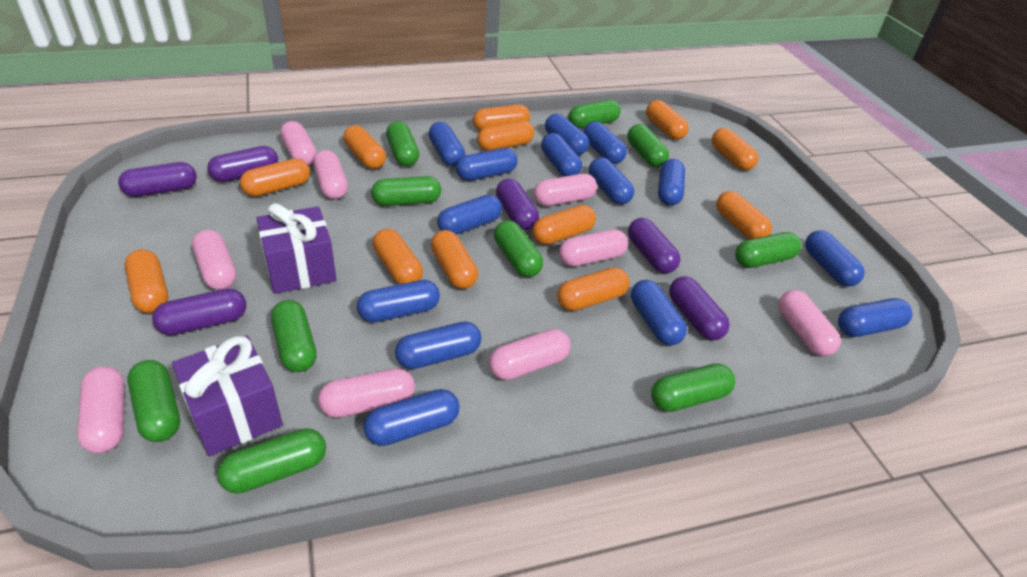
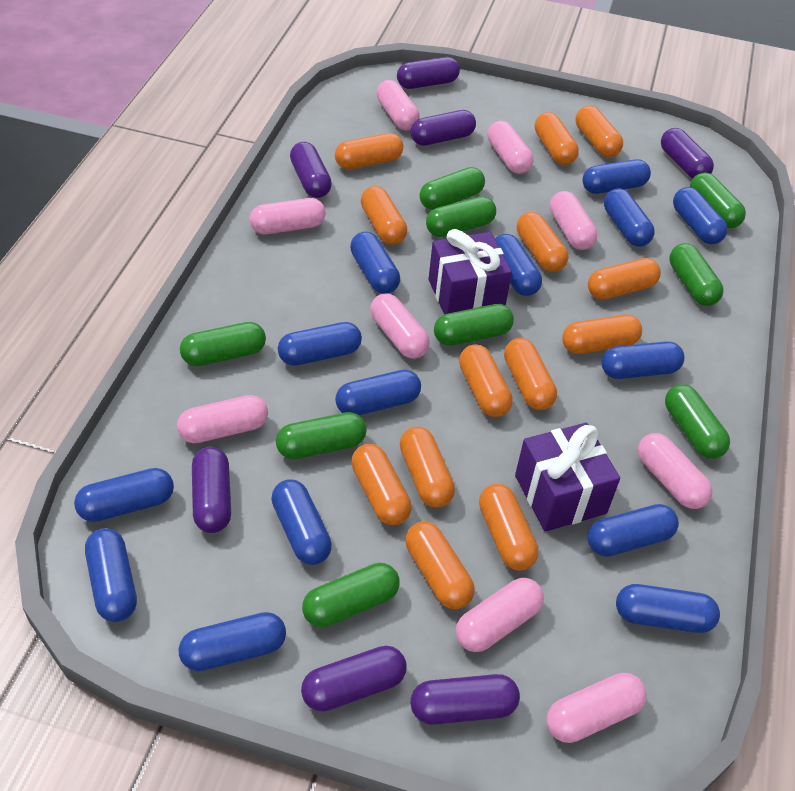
green capsule: [127,360,180,442] [217,428,326,494] [271,300,317,372] [371,176,441,206] [386,121,419,166] [494,220,543,277] [568,100,621,128] [627,124,669,167] [651,364,735,412] [735,232,801,268] = 10 -> [180,322,266,366] [276,412,367,459] [302,563,399,627] [419,167,485,210] [426,196,496,237] [434,304,514,346] [665,384,730,459] [669,243,723,306] [690,173,746,228] = 9
orange capsule: [124,249,168,313] [240,158,310,197] [343,125,386,169] [373,229,423,284] [431,230,478,289] [473,104,530,131] [477,121,534,151] [532,205,596,245] [557,267,630,311] [646,100,689,140] [712,128,759,170] [716,191,772,239] = 12 -> [335,133,403,169] [351,444,412,525] [361,186,407,245] [400,426,455,508] [405,521,475,609] [459,344,513,417] [479,484,539,571] [504,338,557,410] [517,212,568,272] [535,112,579,165] [562,315,642,354] [575,106,623,157] [588,258,661,300] = 13
purple capsule: [118,162,197,197] [152,289,246,335] [207,146,278,182] [496,179,539,230] [628,218,680,273] [669,276,730,340] = 6 -> [192,447,231,533] [290,142,332,198] [301,646,407,712] [397,57,460,89] [411,110,476,146] [411,674,520,725] [661,128,714,179] = 7

